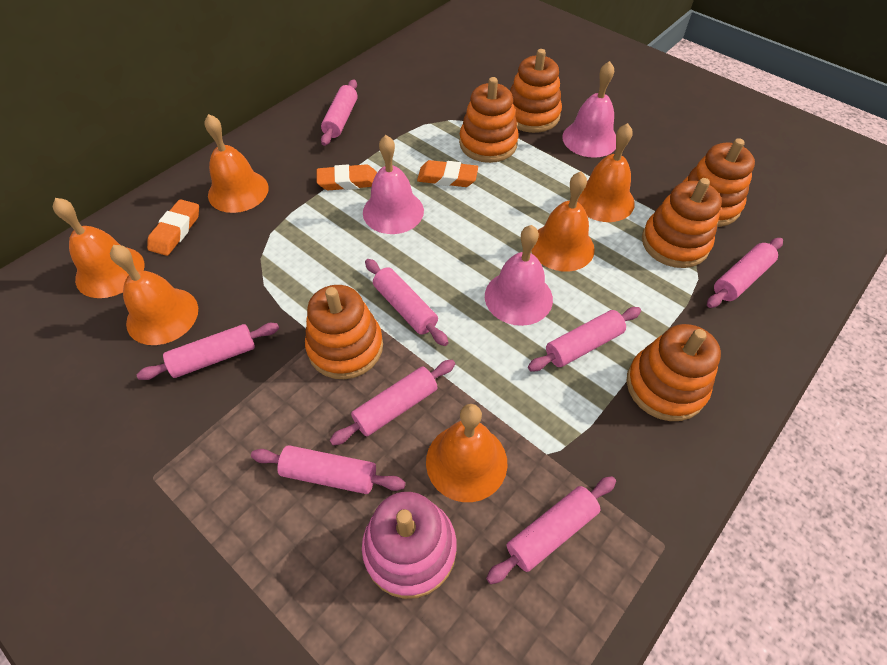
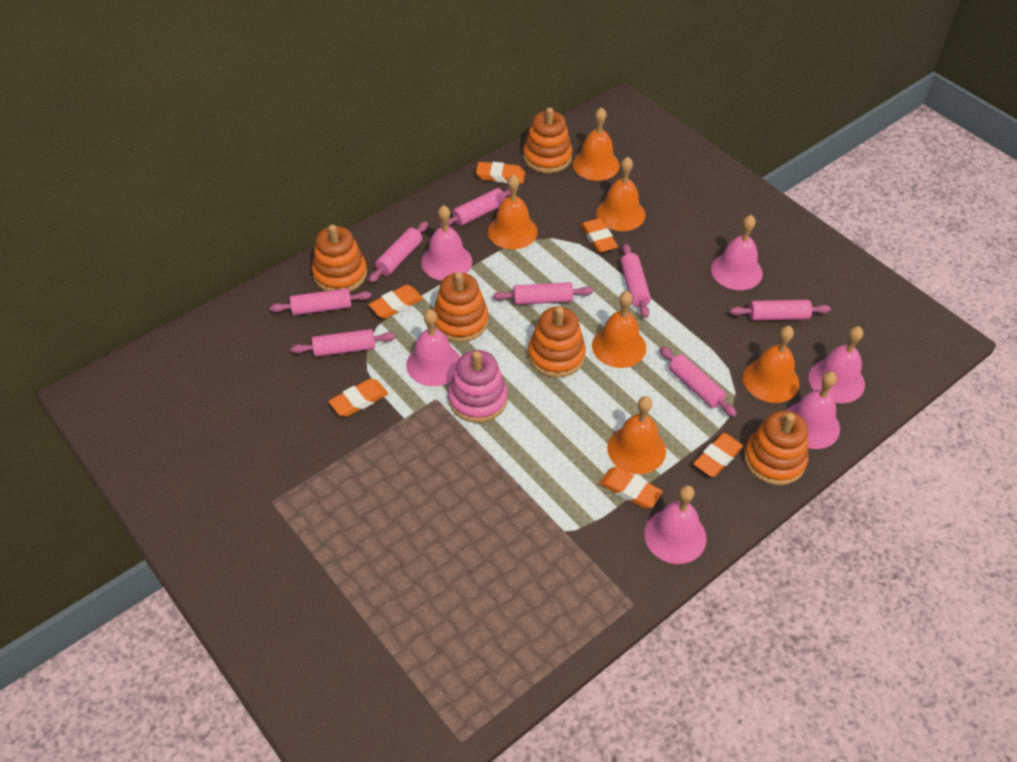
orange eraser: [147,199,199,256] [317,164,377,190] [417,160,478,187] = 3 -> [328,379,388,417] [369,285,423,319] [476,162,525,184] [580,218,618,253] [599,467,663,509] [693,433,744,477] = 6
orange stacking toy: [305,285,383,379] [459,77,519,163] [510,49,562,133] [626,324,721,421] [642,178,722,268] [683,138,755,227] = 6 -> [312,225,367,292] [433,272,488,342] [523,107,572,173] [528,307,586,378] [744,410,808,485] = 5
pink bell: [363,135,424,234] [485,225,553,326] [562,61,616,158] = 3 -> [406,309,460,386] [421,205,472,280] [644,485,707,564] [711,215,763,290] [786,372,840,449] [808,326,865,403] = 6

